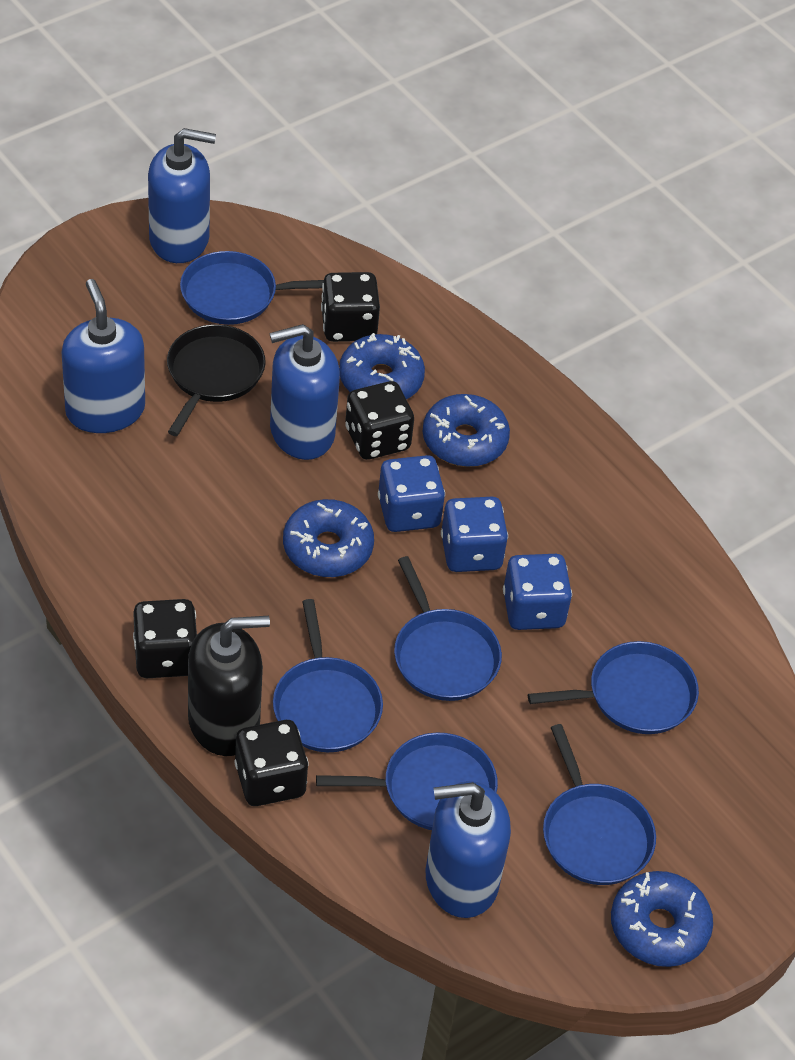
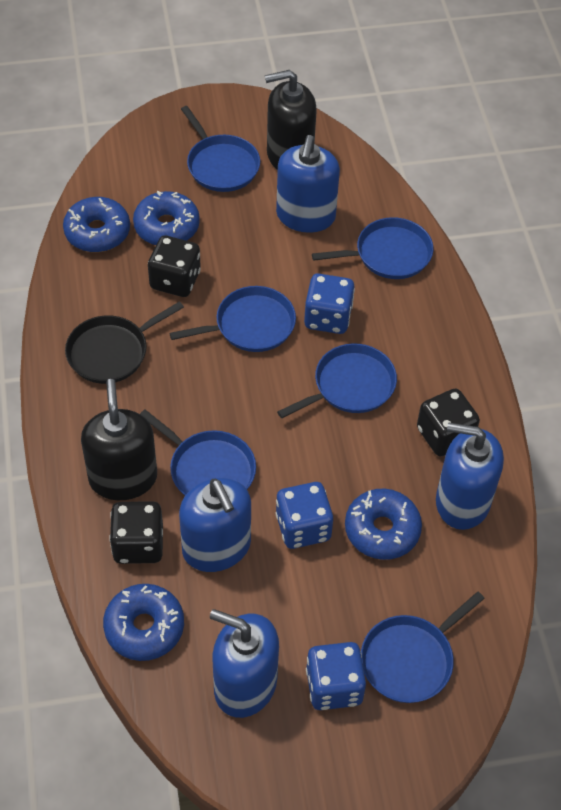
black dice: [133,599,197,678] [234,720,309,806] [321,272,380,342] [345,381,414,460] = 4 -> [109,501,163,564] [148,235,201,297] [417,388,480,456] = 3
black soap dispenser: [188,616,270,756] = 1 -> [81,379,157,500] [265,70,317,170] = 2

